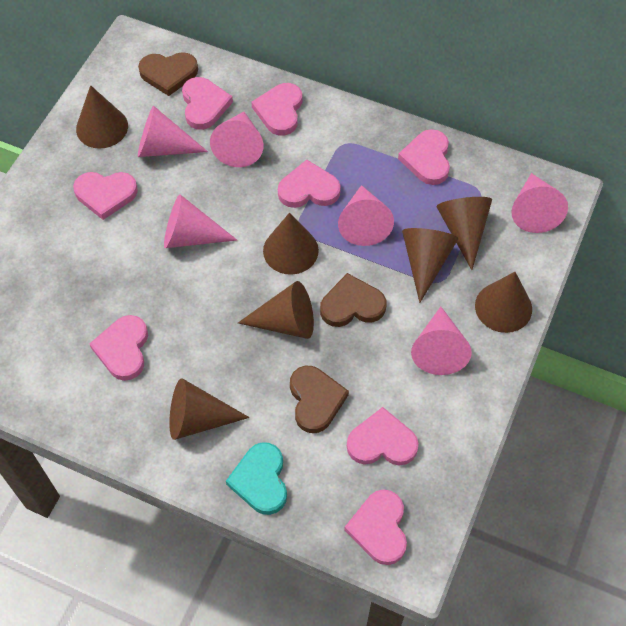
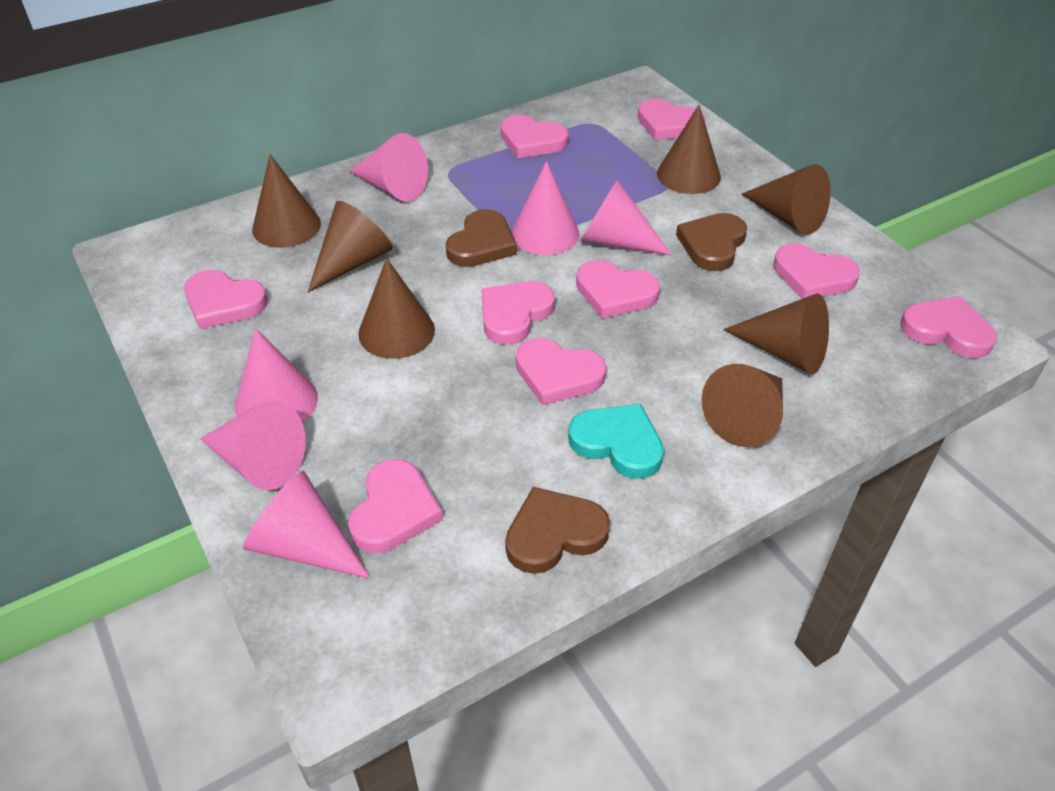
pink heart: [73,172,138,220] [90,315,148,381] [182,77,233,130] [251,83,302,136] [278,160,341,208] [344,490,407,565] [347,407,419,466] [398,129,450,185] = 8 -> [184,270,268,329] [348,459,443,553] [481,281,555,345] [501,115,569,158] [516,338,606,405] [576,260,660,318] [638,98,705,140] [773,244,860,299] [900,296,997,358] = 9

